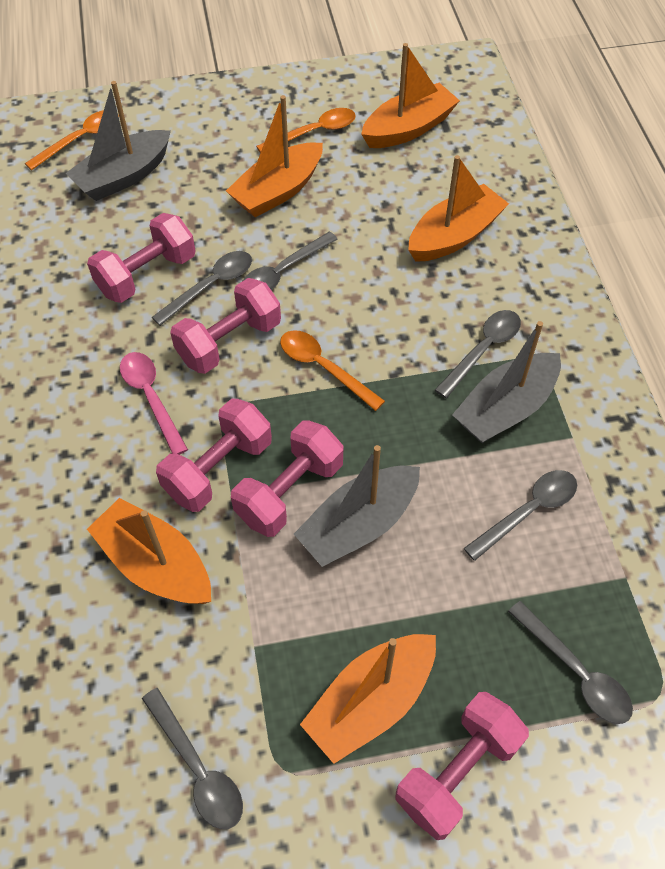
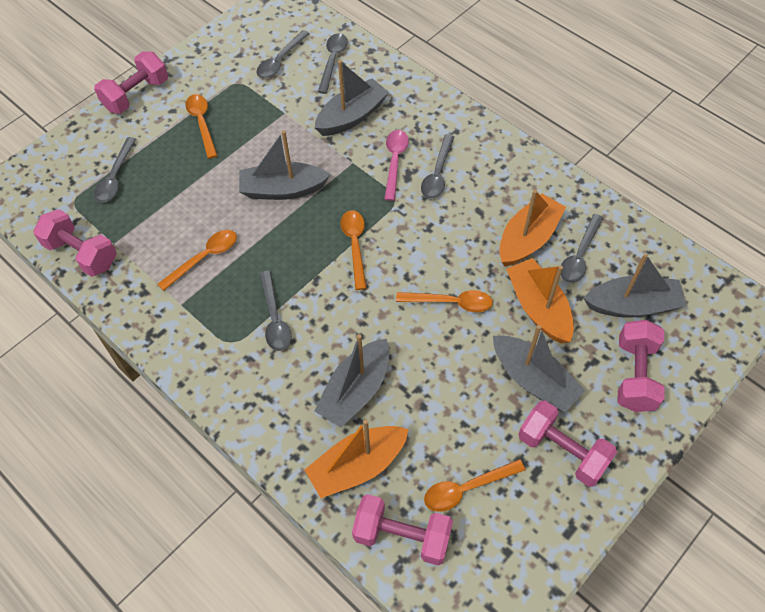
grey boat: [65,81,171,201] [294,445,420,567] [452,321,561,443] = 3 -> [239,130,331,200] [314,334,389,428] [315,60,389,136] [493,325,585,412] [583,253,687,318] = 5
orange boat: [87,498,211,604] [226,95,323,217] [300,634,436,764] [361,43,460,148] [408,155,509,262] = 5 -> [305,419,409,498] [499,190,566,267] [507,258,574,344] = 3
orange spoon: [25,110,119,171] [256,108,356,153] [280,330,385,411] = 3 -> [158,230,237,291] [185,94,218,159] [340,210,367,290] [396,290,493,312] [424,459,525,512] = 5

